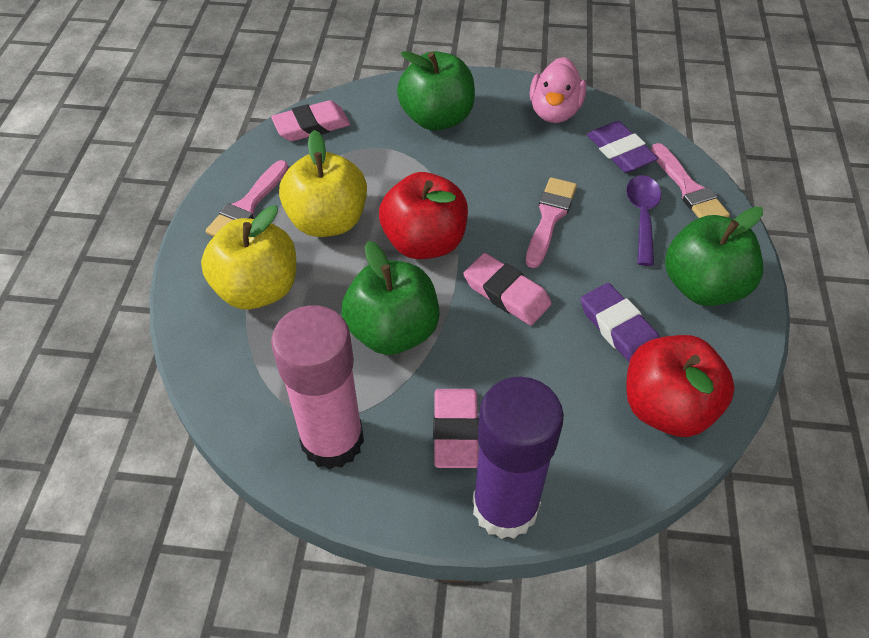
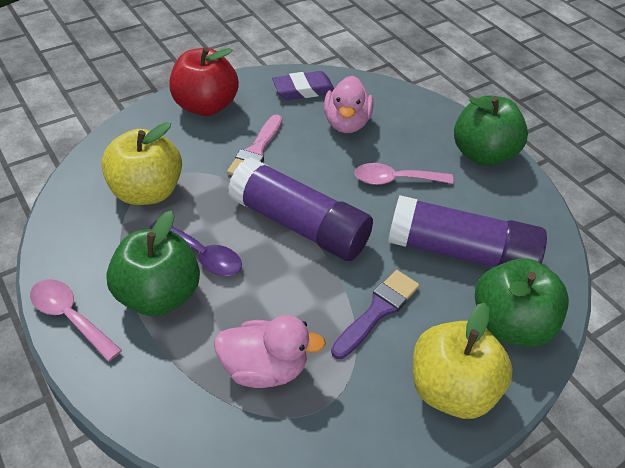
pink brush: [206,160,288,236] [526,177,577,268] [651,143,730,218] = 3 -> [227,114,282,176] = 1
pink duck: [530,57,586,123] = 1 -> [214,315,326,388] [324,76,373,133] = 2
pink eraser: [271,100,350,141] [433,389,479,468] [463,253,552,325] = 3 -> none = 0
pink glue stick: [271,305,364,470] = 1 -> none = 0
pink spoon: none = 0 -> [30,279,122,362] [355,163,454,185] = 2
purple brush: none = 0 -> [331,270,419,359] = 1
purple eraser: [581,283,660,363] [587,121,658,172] = 2 -> [272,71,335,100] = 1
purple glue stick: [473,377,564,539] = 1 -> [228,157,373,261] [388,195,547,267] = 2
red apple: [379,172,468,259] [626,335,735,437] = 2 -> [169,48,239,116] = 1

